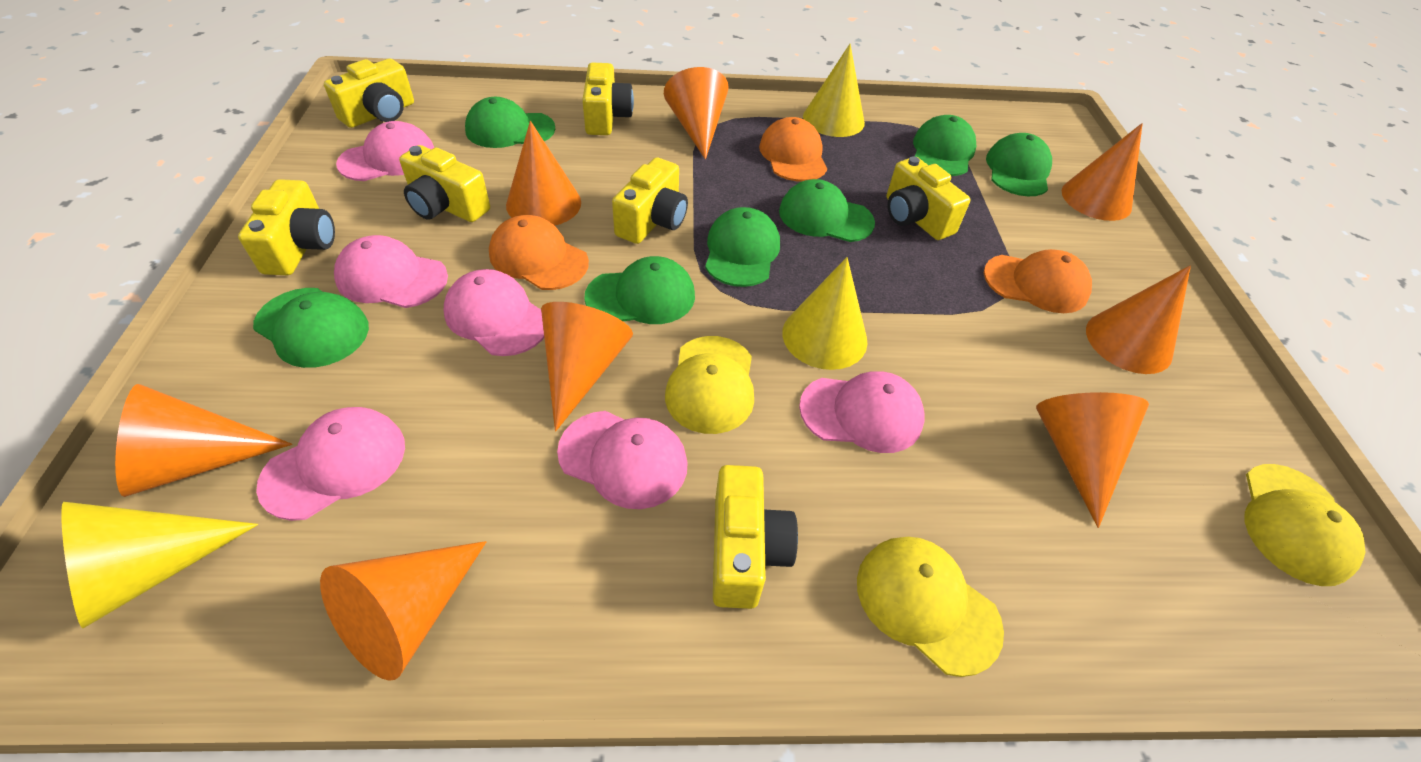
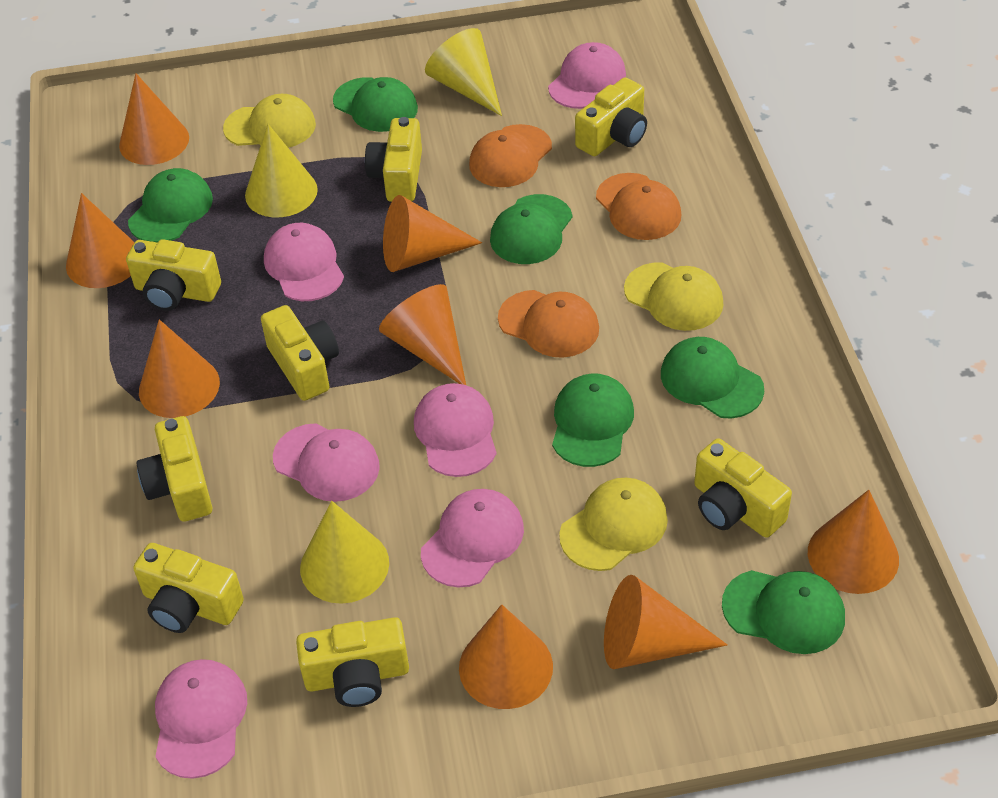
green cap: [253,288,369,368] [465,97,555,148] [584,256,695,324] [705,207,780,287] [779,179,875,242] [913,115,976,176] [986,133,1052,196] = 7 -> [128,168,213,242] [333,77,418,132] [490,194,573,264] [552,373,634,467] [661,337,764,418] [722,570,845,654] = 6
yellow camera: [238,179,335,275] [324,59,414,128] [399,145,490,222] [582,62,634,135] [612,157,688,244] [713,465,798,609] [886,156,971,240] = 7 -> [126,239,221,311] [133,543,244,633] [137,416,212,522] [261,305,339,401] [296,617,409,707] [365,117,422,202] [575,77,647,156] [694,439,792,538] = 8

